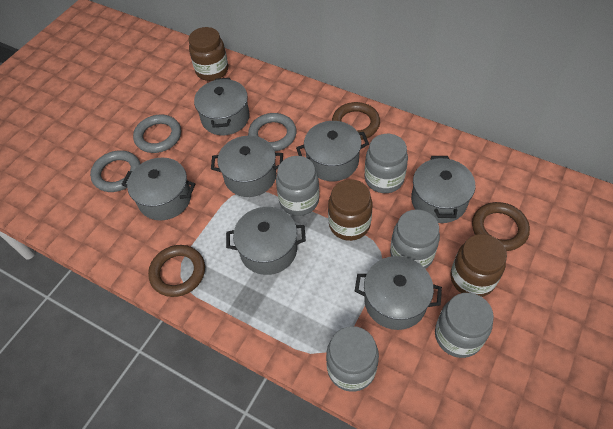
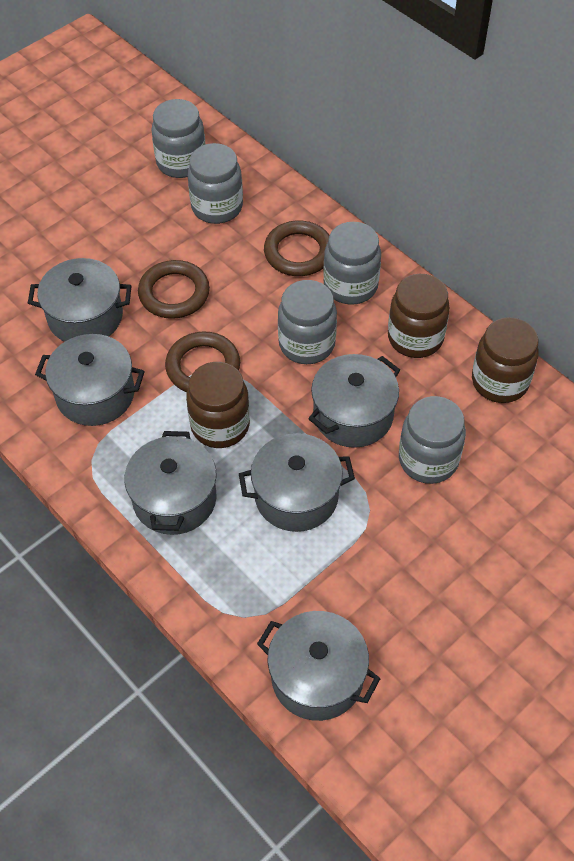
grey pot: [121,157,196,220] [194,78,250,135] [211,136,283,197] [226,207,306,275] [296,121,369,181] [355,256,442,330] [411,156,475,223] = 7 -> [28,258,131,342] [35,334,145,426] [124,431,217,535] [239,433,355,532] [257,611,381,721] [308,354,400,448] = 6
grey ring: [90,150,140,192] [133,115,181,153] [248,113,297,151] = 3 -> none = 0

